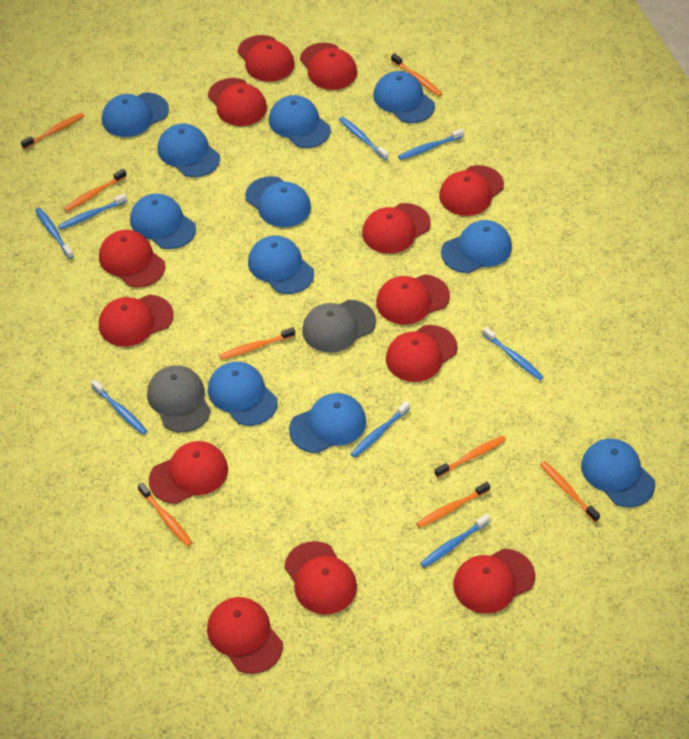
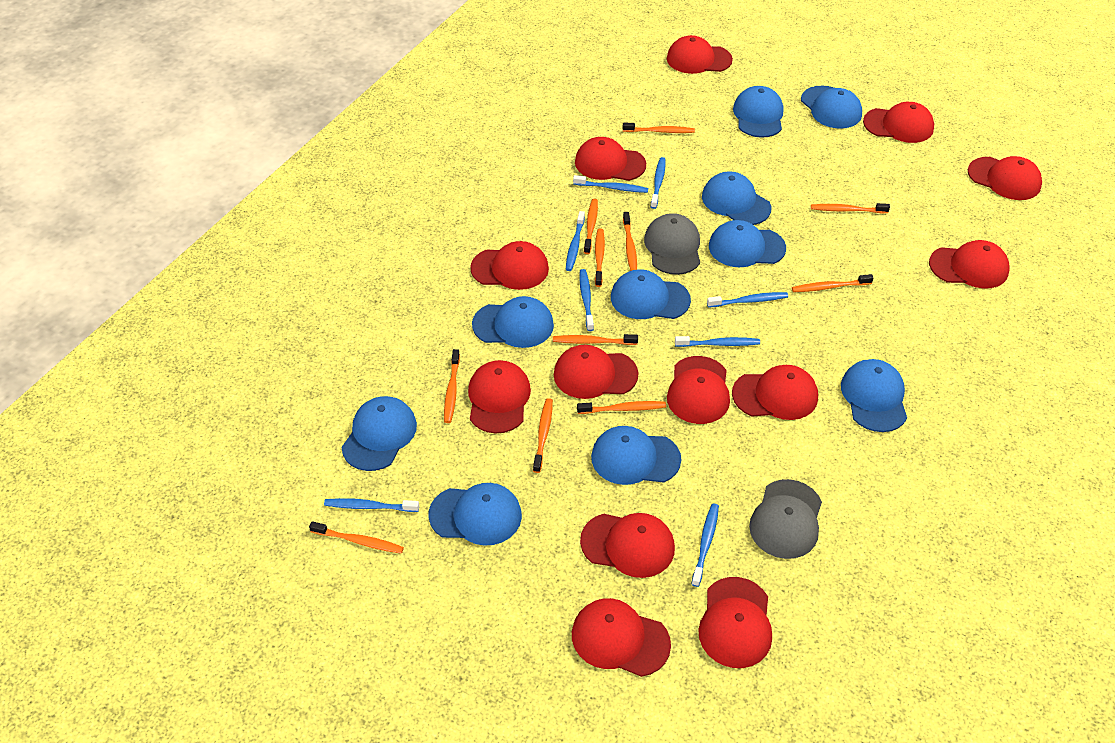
blue cap: [102,92,169,137] [130,193,196,249] [157,123,220,177] [208,362,278,426] [245,176,311,227] [248,236,314,294] [269,95,331,148] [289,393,366,453] [373,71,435,123] [441,220,512,273] [581,439,655,508] = 11 -> [341,396,417,471] [429,483,522,546] [472,296,554,348] [591,426,681,485] [611,269,691,319] [702,171,771,225] [709,220,786,267] [733,86,783,138] [801,86,862,129] [841,359,907,432] = 10
orange toothbrush: [21,113,84,149] [64,169,127,212] [138,483,192,547] [219,327,295,360] [391,53,443,96] [416,482,490,528] [435,436,506,477] [540,461,600,522] = 8 -> [309,521,404,554] [444,349,460,423] [533,398,553,473] [553,334,638,345] [577,401,666,414] [584,199,598,254] [595,228,605,287] [623,123,695,133] [623,212,637,271] [792,274,874,292] [811,203,890,213] = 11

